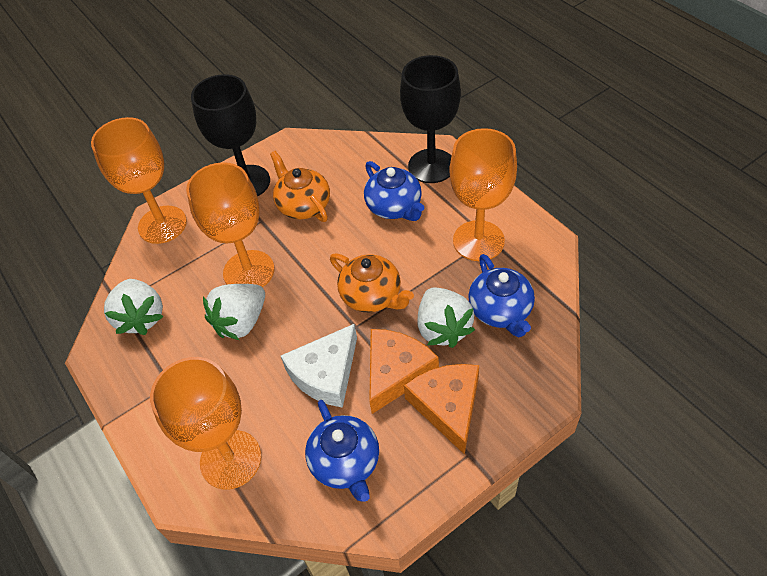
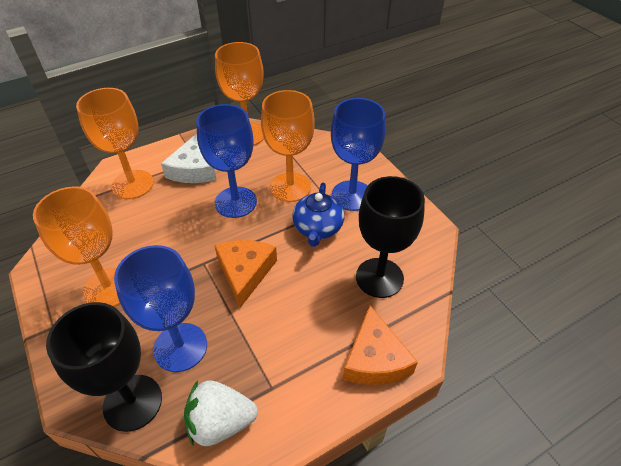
blue goblet: none = 0 -> [114,245,207,372] [196,104,257,218] [331,98,386,211] = 3
blue teapot: [305,400,379,502] [364,161,424,221] [468,254,535,337] = 3 -> [292,183,344,247] = 1
orange teapot: [270,151,330,222] [330,253,414,313] = 2 -> none = 0
white strawberry: [104,279,164,335] [203,284,265,340] [417,287,475,348] = 3 -> [184,380,258,446] = 1

